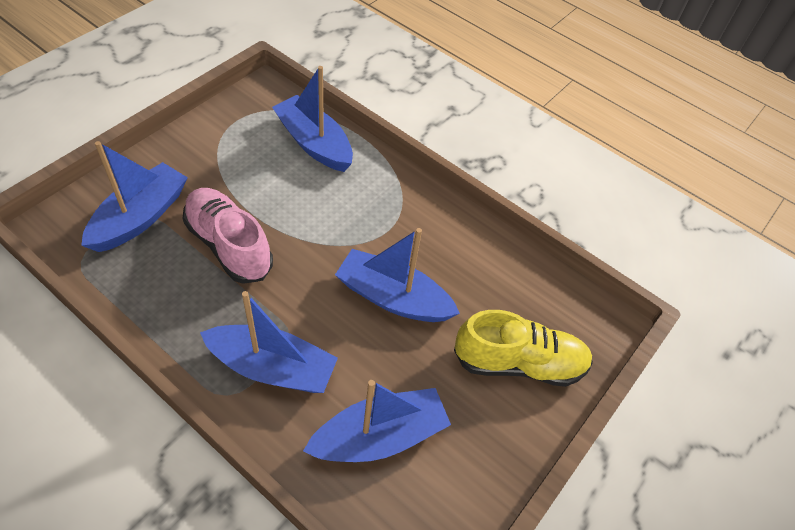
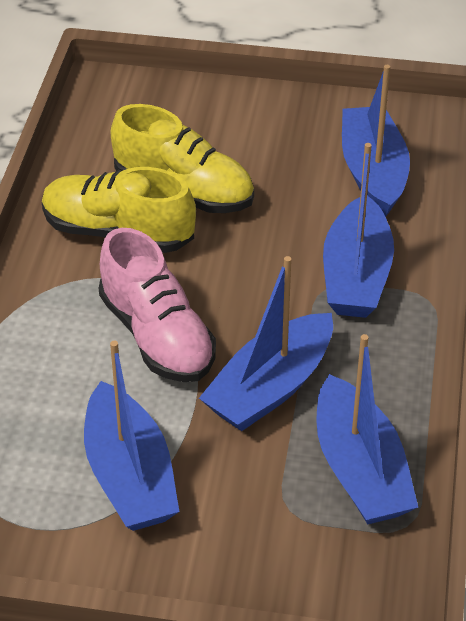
yellow shoe: [454,310,593,387] = 1 -> [42,167,196,253] [111,104,254,213] = 2

